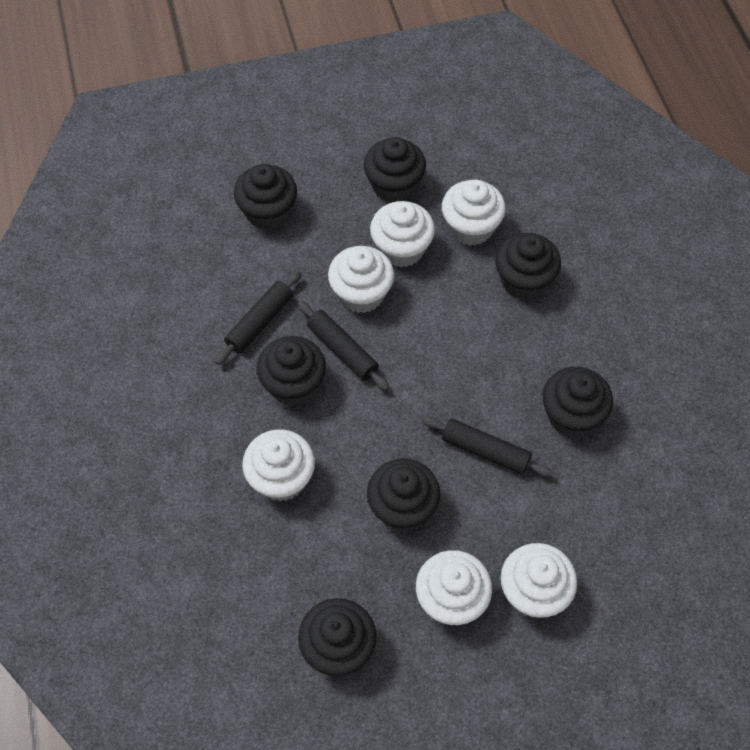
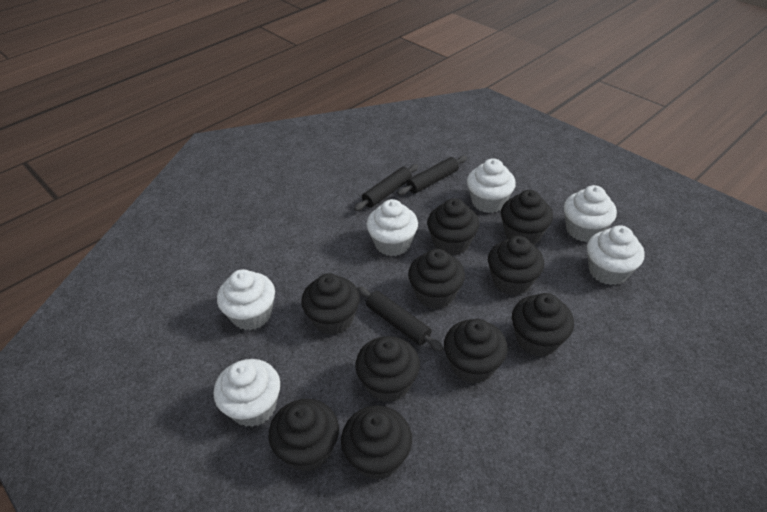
black cupcake: [234,164,297,230] [257,336,326,406] [298,598,377,676] [364,137,426,203] [367,458,440,531] [495,233,561,300] [543,367,613,437] = 7 -> [269,399,339,471] [301,273,360,335] [341,406,412,480] [355,336,420,402] [408,249,465,309] [427,198,479,255] [444,319,508,384] [488,236,544,296] [501,190,553,245] [512,293,574,357] = 10

